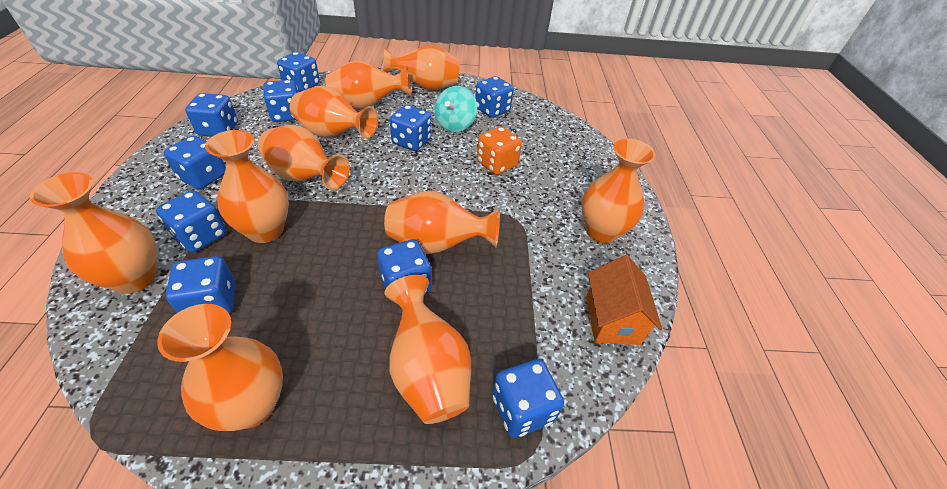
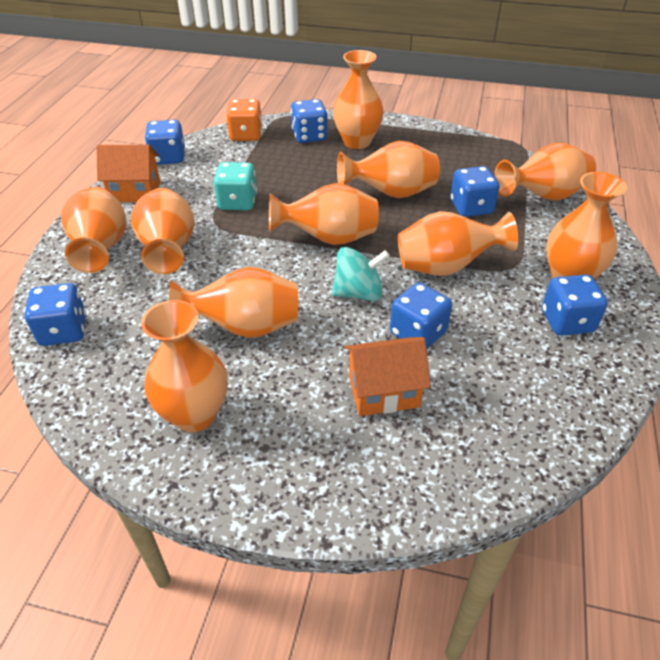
blue dice: [156,190,227,253] [164,136,226,189] [166,256,235,314] [185,93,238,137] [263,80,298,122] [277,52,320,92] [377,239,431,303] [390,105,431,151] [475,76,514,118] [492,359,564,438] = 10 -> [25,283,86,346] [145,120,185,165] [291,99,328,143] [390,282,452,350] [450,166,500,217] [542,274,608,336] = 6
orange house: [586,255,662,345] = 1 -> [97,145,160,202] [344,337,431,416] = 2
turquoise dice: none = 0 -> [213,162,257,210] = 1

